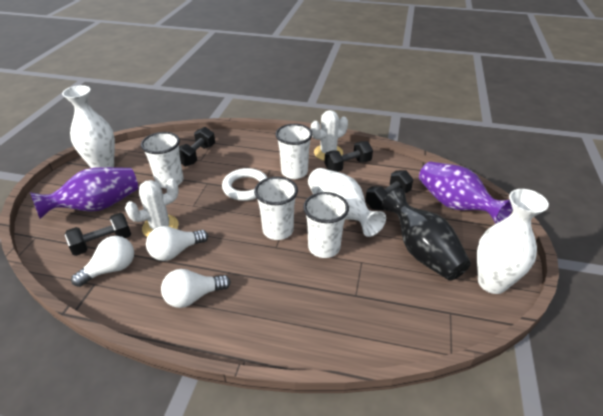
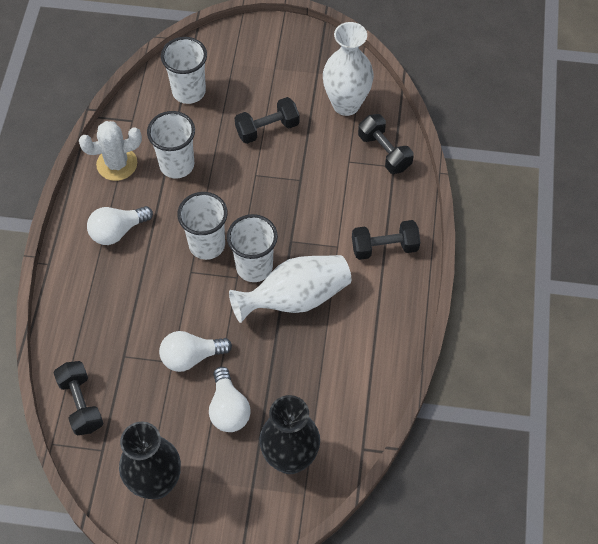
black vase: [382,188,471,281] = 1 -> [119,422,181,499] [259,395,320,474] = 2
purple vase: [30,167,138,219] [419,161,512,223] = 2 -> none = 0
white cactus: [125,178,179,237] [311,110,348,161] = 2 -> [79,121,142,181] = 1
white ring: [222,168,268,201] = 1 -> none = 0
white vase: [62,85,115,168] [308,168,386,237] [477,189,549,294] = 3 -> [229,255,351,323] [323,22,374,116] = 2

